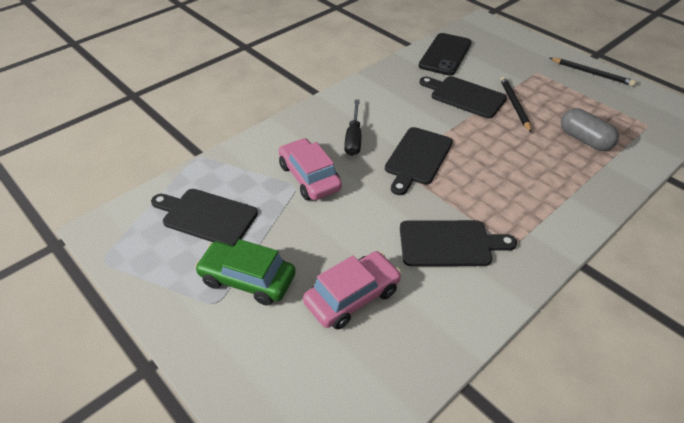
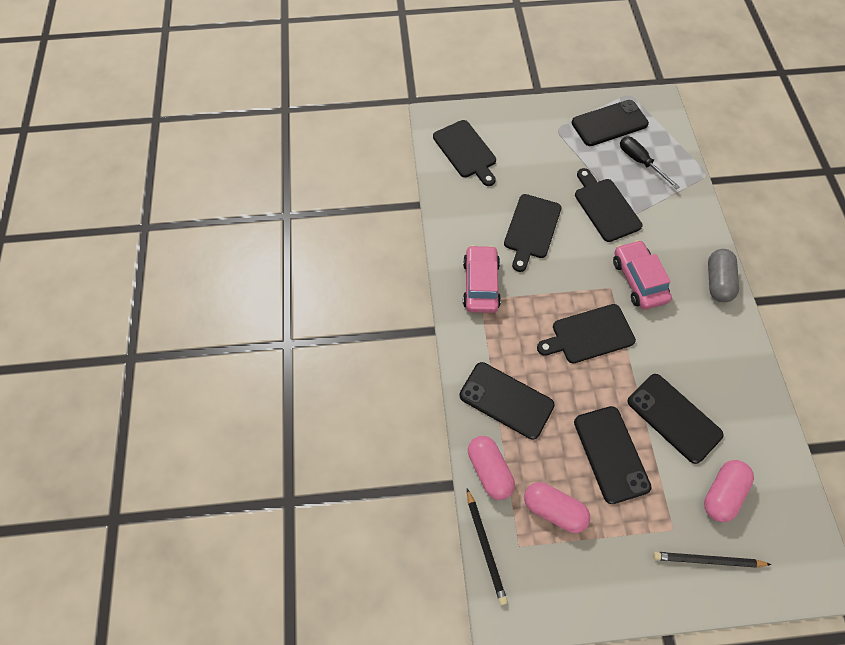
black phone: [419,33,472,76] = 1 -> [460,362,555,440] [572,100,649,146] [574,406,651,504] [628,374,723,464] = 4
green car: [195,239,296,306] = 1 -> none = 0
pink capsule: none = 0 -> [468,436,515,500] [524,482,590,533] [704,460,754,522] = 3

